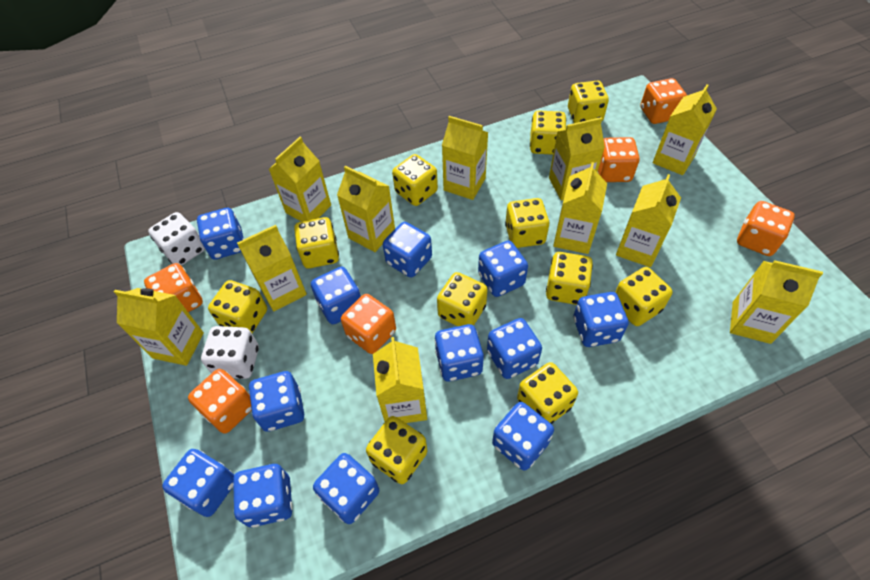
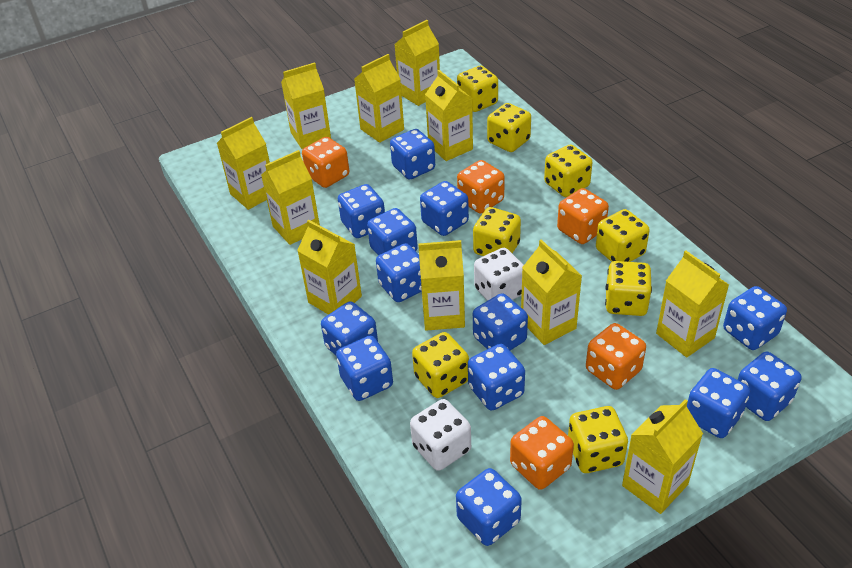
blue dice: [162,449,234,517] [197,208,244,260] [233,464,293,527] [249,371,304,432] [311,267,361,324] [313,453,379,524] [383,222,432,278] [435,324,484,382] [478,240,528,297] [487,318,542,379] [492,402,554,470] [574,292,628,347] = 12 -> [321,302,378,355] [336,336,393,401] [338,184,385,238] [367,208,418,256] [376,243,422,302] [390,129,435,180] [420,181,469,236] [456,468,522,546] [468,344,525,411] [473,293,528,350] [687,368,750,438] [723,286,787,350] [738,352,802,421] = 13
orange dice: [144,263,203,312] [188,369,252,434] [341,294,396,354] [598,137,639,182] [640,78,687,124] [737,201,795,256] = 6 -> [302,137,349,188] [457,160,505,214] [510,416,574,490] [557,188,609,244] [586,323,646,390] = 5
yellow dice: [208,280,267,333] [294,217,339,268] [366,416,427,484] [392,154,438,206] [437,272,488,326] [505,198,549,248] [517,362,578,424] [530,110,566,155] [546,252,593,305] [568,81,609,123] [615,267,673,326] = 11 -> [412,332,469,398] [457,66,498,112] [473,207,521,256] [487,103,531,152] [544,144,592,197] [568,406,628,473] [596,209,650,262] [605,261,652,316] = 8

